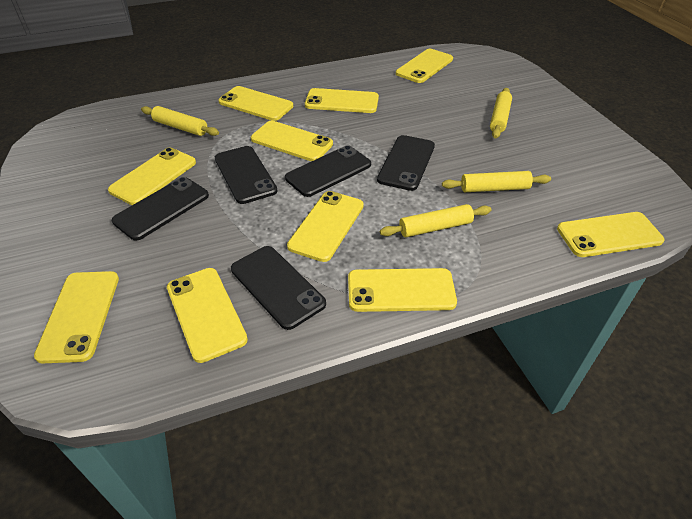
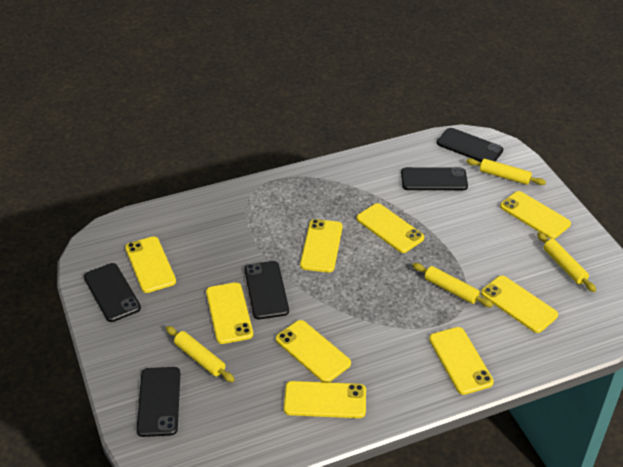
yellow phone: [34,271,119,363] [108,148,196,205] [167,268,248,363] [218,86,293,121] [251,121,333,161] [287,191,364,262] [305,88,379,113] [348,268,457,312] [396,49,453,83] [557,212,664,257] = 10 -> [125,236,176,293] [206,282,253,344] [276,320,351,382] [284,381,366,418] [300,219,343,273] [356,203,424,253] [429,327,494,395] [481,276,558,333] [500,191,571,239] = 9

